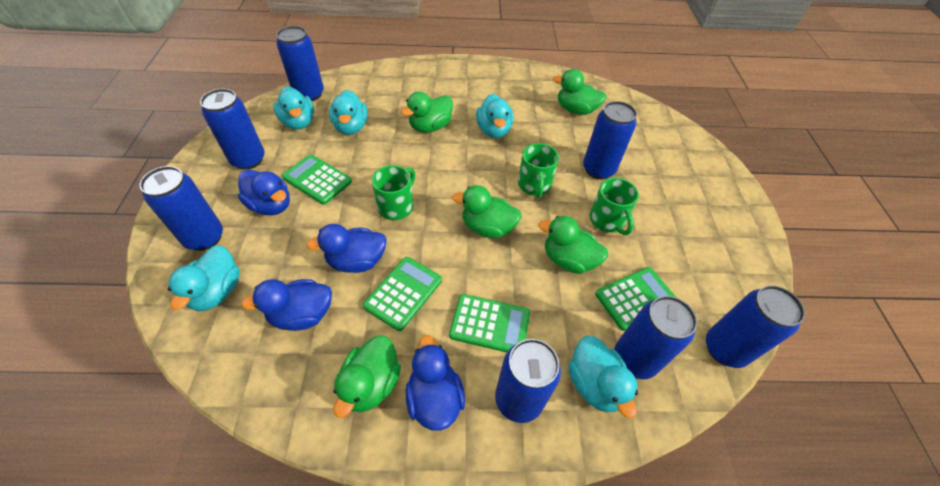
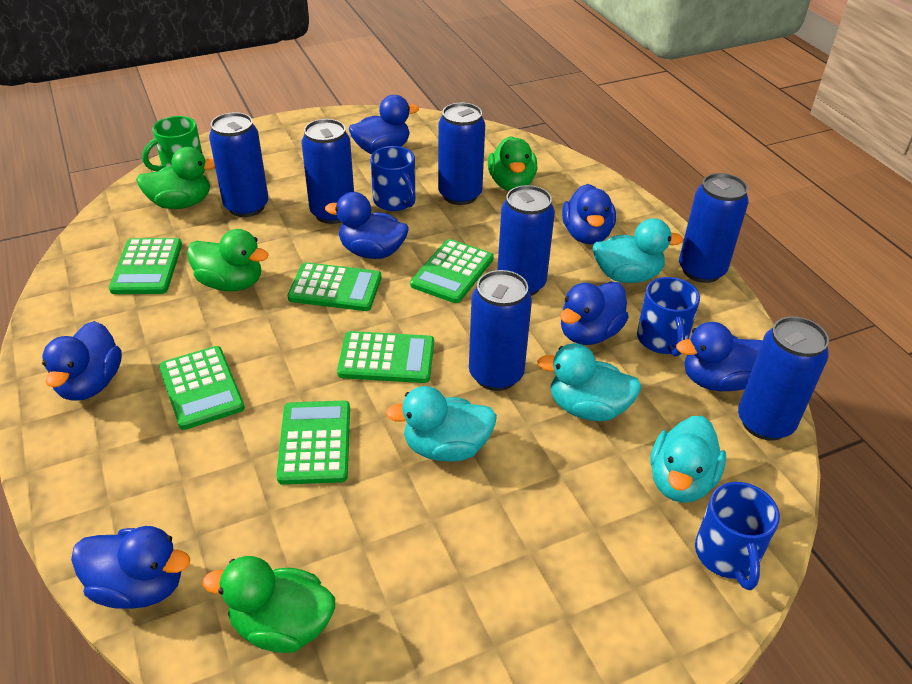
blue duck: [238,169,290,215] [241,279,332,331] [306,224,387,273] [405,335,465,431] = 4 -> [42,321,122,401] [71,526,190,609] [325,192,409,259] [349,95,419,154] [560,281,629,345] [562,184,616,244] [676,322,763,391] = 7
blue mug: none = 0 -> [370,146,416,211] [637,277,700,356] [695,482,780,590] = 3
green calculator: [282,154,352,205] [363,257,442,331] [449,294,530,353] [595,267,677,331] = 4 -> [109,238,182,294] [159,346,245,430] [276,401,350,485] [287,262,381,311] [337,331,434,383] [410,239,494,303] = 6
green duck: [333,336,401,418] [401,91,453,133] [452,185,522,238] [538,216,608,274] [553,69,606,115] = 5 -> [136,147,215,209] [187,229,269,291] [203,556,335,653] [488,136,537,191] = 4
green mug: [372,165,415,220] [518,143,559,198] [590,178,639,235] = 3 -> [142,116,202,171] = 1
turquoise duck: [168,245,240,311] [273,86,314,130] [329,90,368,135] [476,94,514,138] [569,336,638,418] = 5 -> [386,386,497,461] [537,343,642,421] [593,218,683,283] [650,416,726,503] = 4

